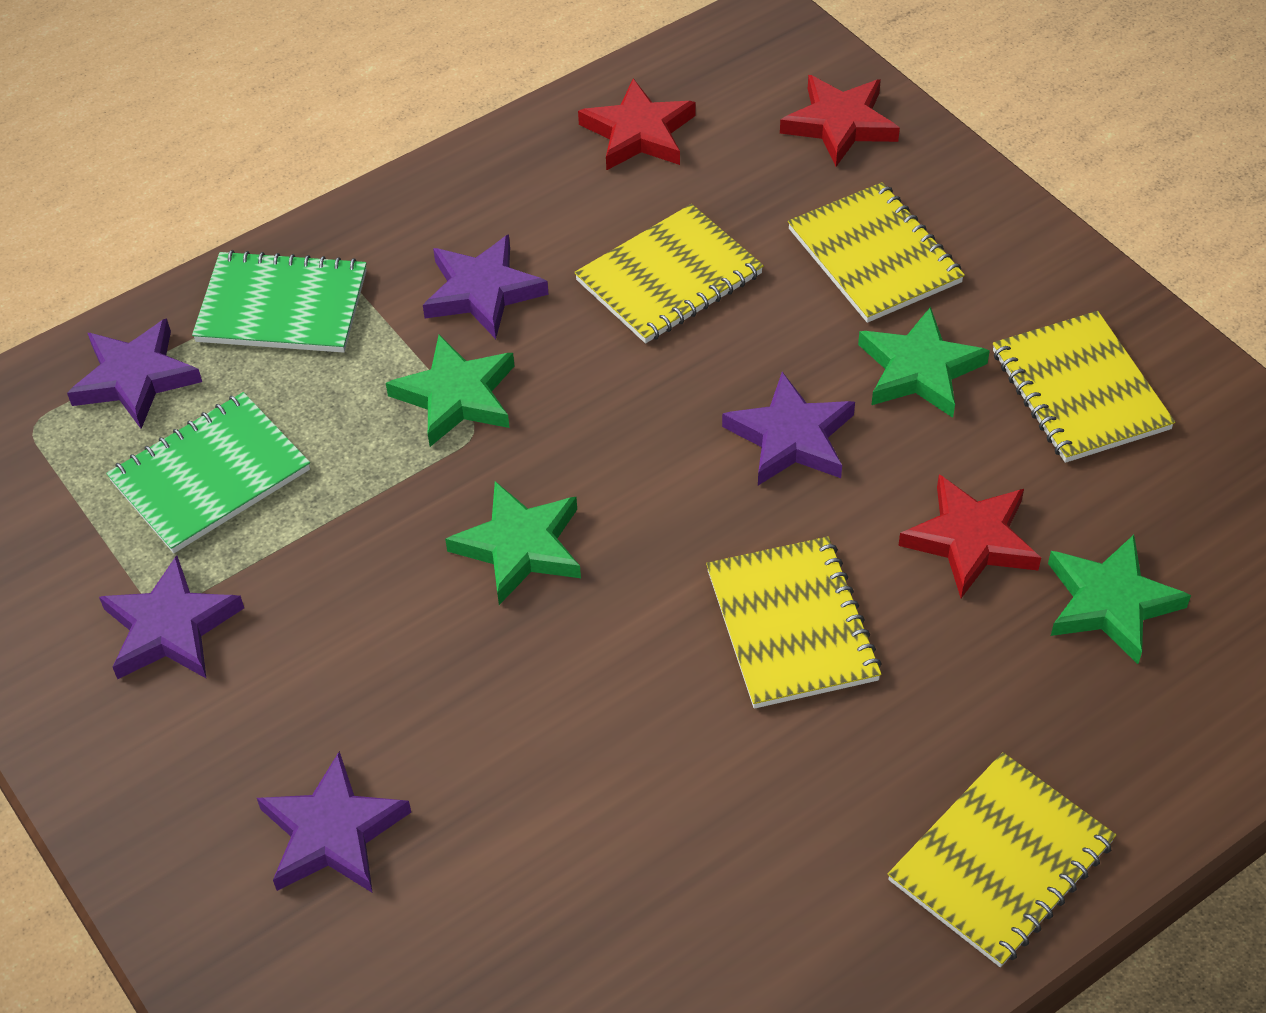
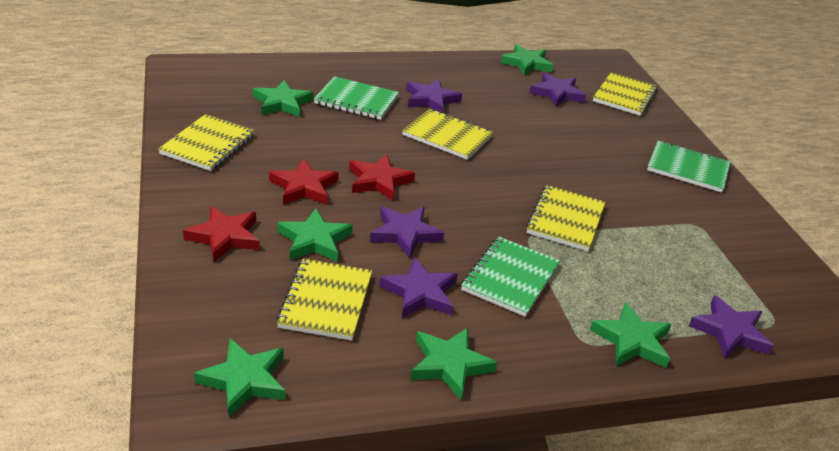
green notebook: [106,392,310,553] [192,250,367,353] = 2 -> [314,76,399,120] [461,237,560,317] [647,141,730,193] = 3
green star: [386,335,514,447] [445,481,581,605] [858,307,990,418] [1048,535,1191,664] = 4 -> [194,339,285,417] [253,80,313,117] [277,208,353,262] [410,328,497,399] [500,44,554,76] [590,303,671,368] = 6

